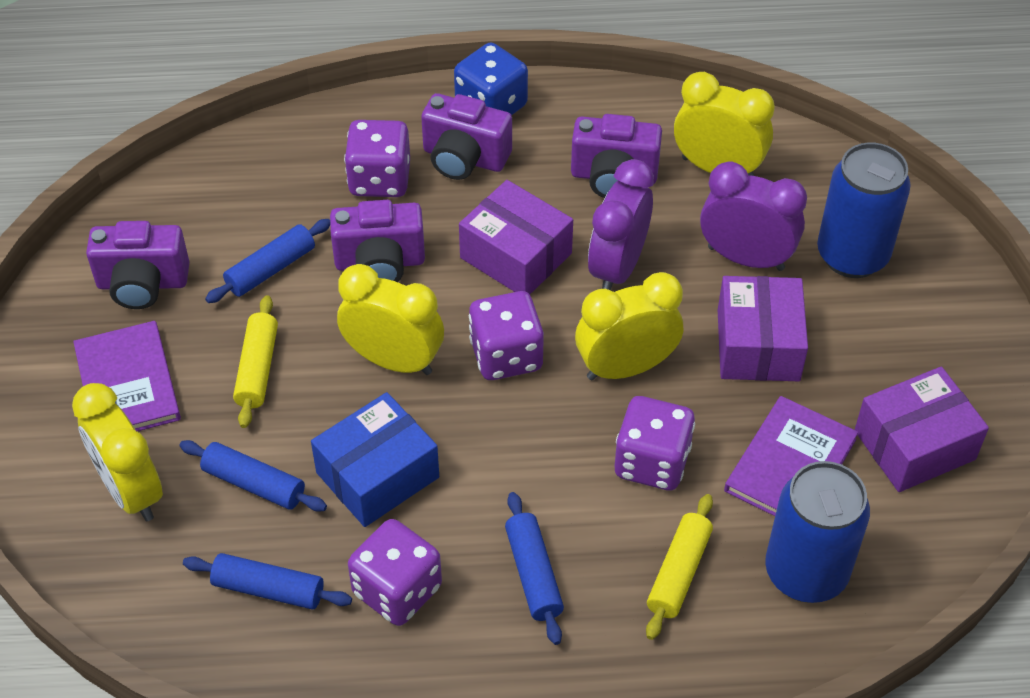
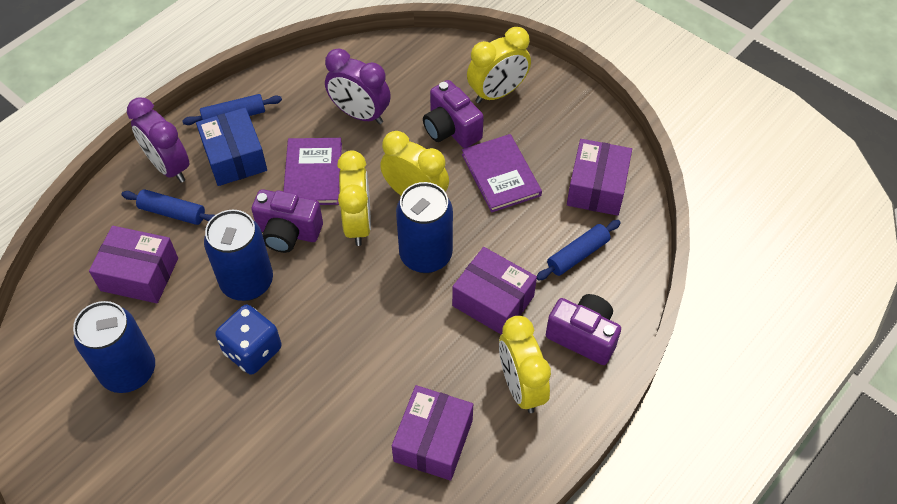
blue can: [765,461,870,603] [817,142,911,278] = 2 -> [73,301,155,393] [204,210,273,301] [396,182,453,273] = 3
blue rolling pin: [179,440,327,512] [183,553,352,610] [205,219,330,303] [505,492,564,645] = 4 -> [121,189,215,225] [182,94,282,125] [537,220,621,281] = 3
purple box: [459,180,573,295] [718,276,808,381] [855,367,989,492] = 3 -> [89,226,178,303] [392,385,473,481] [452,247,537,334] [567,139,632,216] = 4
purple camera: [86,221,189,309] [330,200,425,282] [421,93,512,180] [571,114,662,198] = 4 -> [252,189,323,253] [423,80,484,148] [546,294,621,365] = 3
purple dice: [344,120,410,197] [348,519,442,626] [469,291,544,380] [615,396,695,490] = 4 -> none = 0
yellow rolling pin: [233,295,278,428] [646,494,713,640] = 2 -> none = 0

